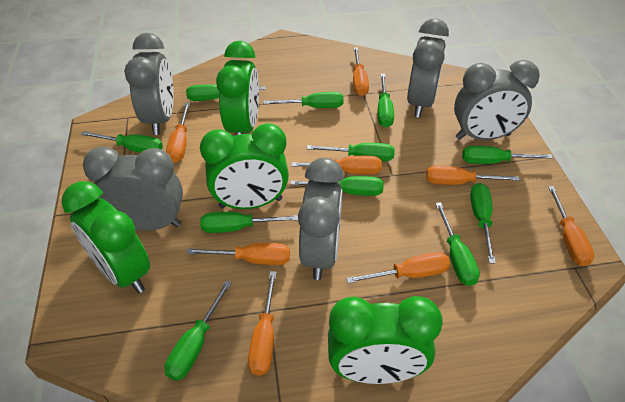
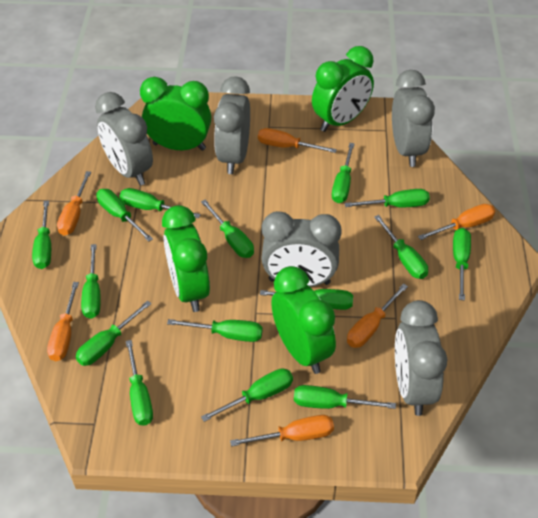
green screwdriver: [81,131,163,153] [164,280,232,381] [186,84,266,101] [200,212,298,233] [263,92,344,108] [290,176,384,196] [306,143,395,161] [378,74,394,128] [435,202,480,286] [462,146,553,164] [470,183,496,264] = 11 -> [32,201,51,269] [76,300,152,366] [81,244,101,319] [96,189,153,242] [120,188,201,218] [126,340,153,426] [167,319,263,342] [201,200,254,258] [201,368,293,422] [260,289,353,310] [294,385,396,409] [332,143,355,203] [344,189,430,208] [374,215,428,279] [453,228,471,300] = 15
orange screwdriver: [166,103,190,163] [186,243,290,265] [248,271,277,376] [291,156,382,174] [346,252,450,284] [353,47,369,96] [426,166,520,185] [548,186,594,266] = 8 -> [47,282,79,361] [57,171,91,236] [230,415,334,447] [258,128,337,153] [347,284,408,348] [418,204,495,240] = 6

